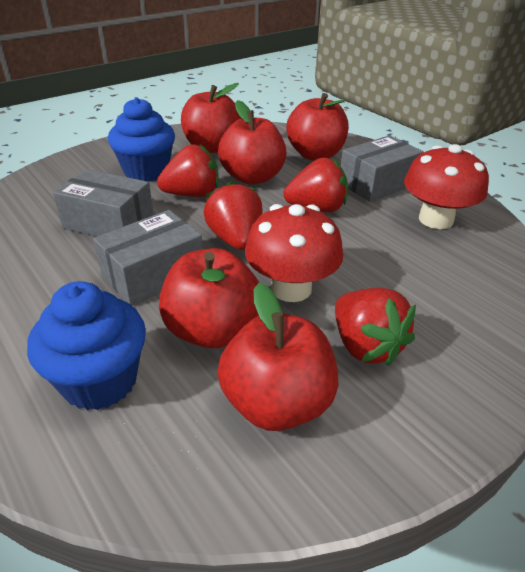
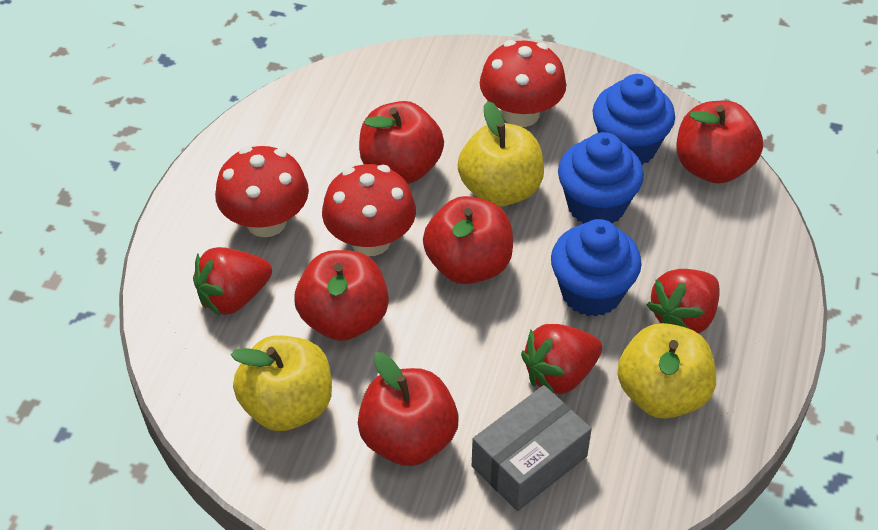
blue cupcake: [27,281,146,410] [108,97,175,182] = 2 -> [551,219,642,317] [558,132,644,224] [592,74,675,165] = 3
grey box: [53,169,154,236] [93,210,203,306] [341,135,424,202] = 3 -> [472,385,592,511] = 1
red mushroom: [245,204,343,302] [404,144,489,229] = 2 -> [215,146,309,237] [322,164,416,256] [480,40,566,127] = 3
red strawberry: [157,144,219,197] [203,180,263,250] [284,158,348,212] [335,288,416,366] = 4 -> [193,247,272,316] [521,324,602,394] [646,269,720,334] = 3
yellow apple: none = 0 -> [231,335,332,431] [458,101,544,207] [617,323,716,419] = 3

